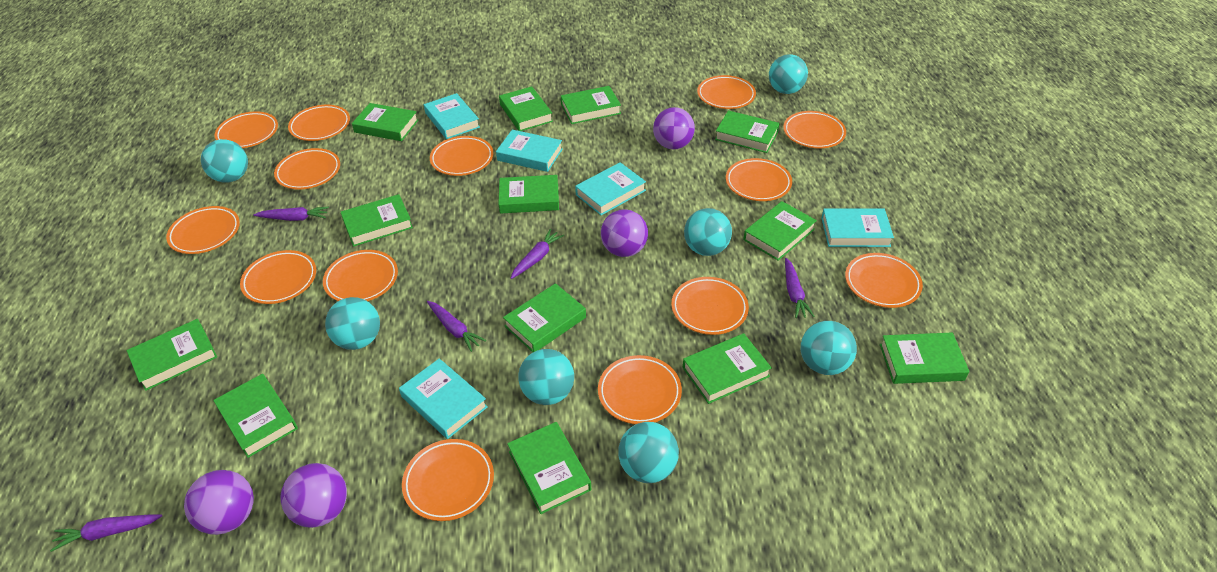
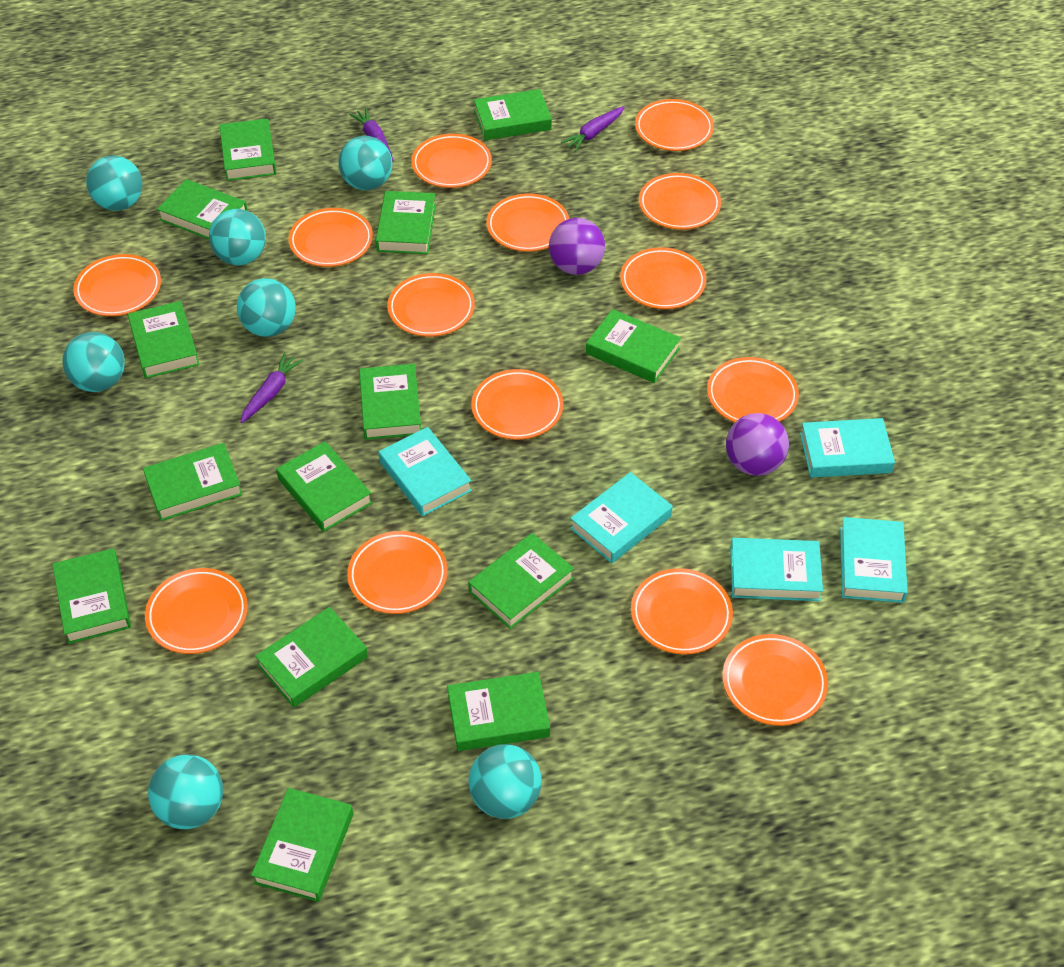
green book: [127,319,217,391] [213,374,298,458] [341,194,413,247] [352,103,418,141] [498,175,559,214] [499,86,553,131] [503,283,586,352] [507,422,591,514] [561,86,621,124] [683,333,772,404] [715,110,780,153] [743,201,817,261] [880,333,970,384] = 13 -> [52,549,131,644] [128,301,200,378] [143,443,243,521] [157,179,248,239] [219,119,276,181] [251,788,353,902] [255,607,368,708] [276,441,372,532] [359,364,421,440] [376,191,436,254] [447,672,550,751] [468,533,574,629] [474,89,552,140] [586,309,681,383] = 14
purple ball: [184,470,254,535] [280,463,347,528] [601,209,648,257] [653,107,695,149] = 4 -> [549,218,605,275] [726,413,789,476] = 2
purple carrot: [50,514,162,552] [253,207,329,221] [427,301,486,352] [510,229,564,279] [785,258,814,318] = 5 -> [240,353,303,423] [349,108,393,161] [561,106,625,152] = 3

